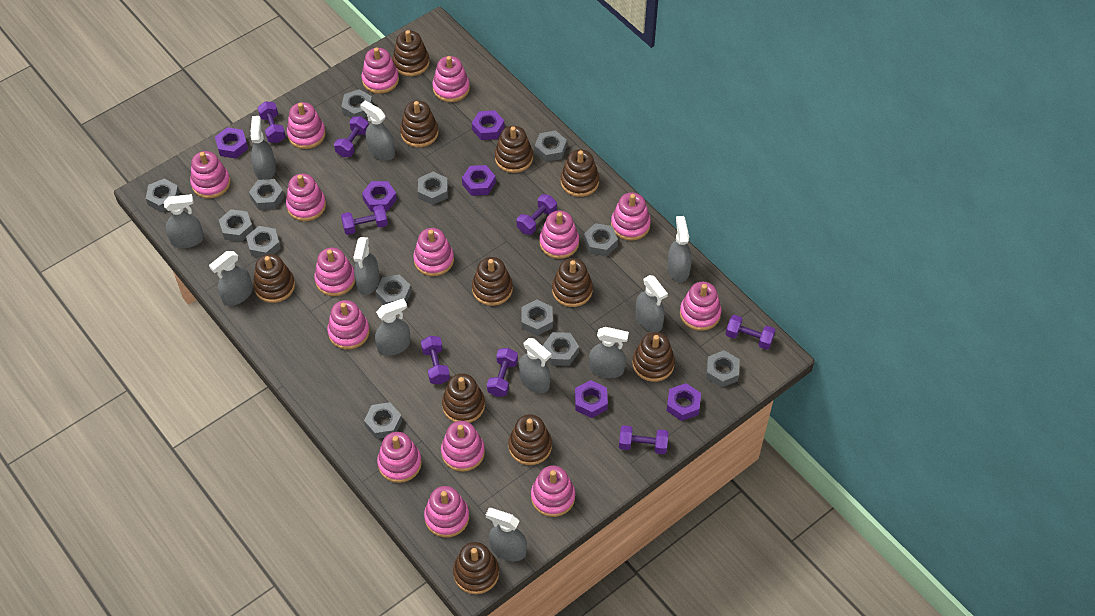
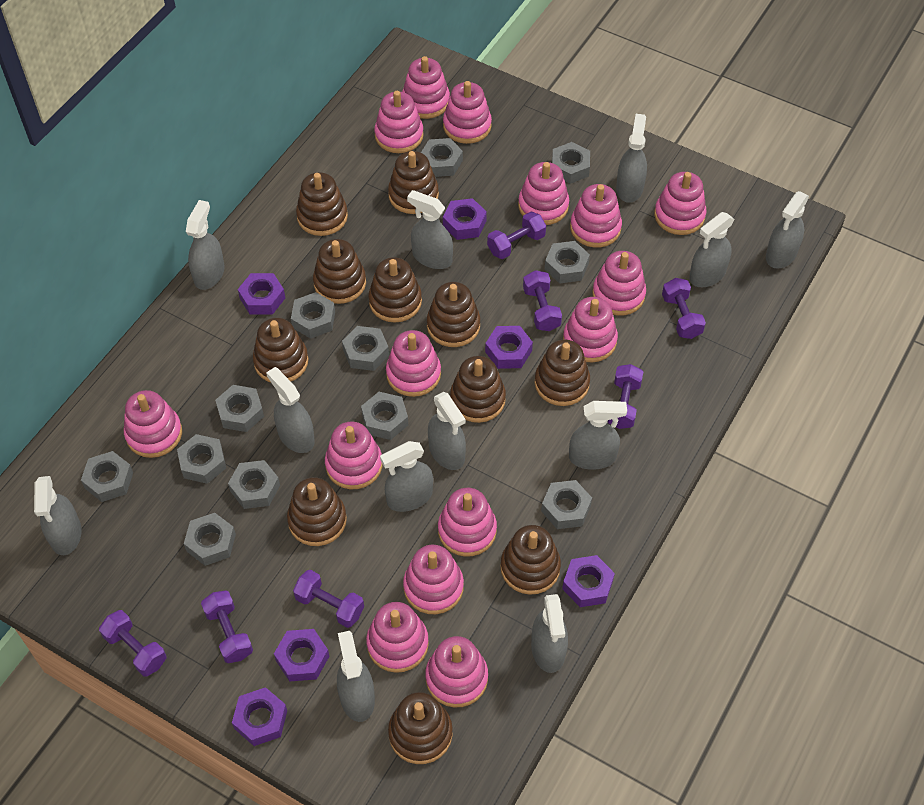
grey nut: [146,179,180,212] [219,209,253,242] [246,226,281,258] [249,179,284,210] [341,89,373,118] [364,402,402,439] [376,274,412,305] [418,172,448,205] [521,300,553,336] [535,130,567,162] [543,332,579,366] [584,223,618,256] [706,350,740,388] = 13 -> [81,451,133,502] [177,434,226,484] [184,513,236,566] [215,385,264,432] [228,460,280,509] [291,292,335,339] [342,326,389,371] [361,392,408,440] [421,138,463,177] [541,480,592,529] [545,241,590,284] [552,142,590,184] = 12
grey spray bottle: [164,194,204,248] [209,251,253,306] [251,116,276,180] [353,237,379,295] [360,101,395,161] [375,298,411,356] [486,508,527,561] [519,338,551,393] [589,327,629,378] [636,275,668,332] [667,216,692,282] = 11 -> [34,476,82,555] [186,200,224,290] [266,367,315,453] [337,631,375,722] [380,441,433,512] [407,190,453,269] [428,392,466,470] [531,594,568,673] [569,401,627,470] [616,114,647,203] [689,212,734,287] [766,191,809,269] = 12
purple dumbbell: [257,101,286,143] [334,116,369,157] [341,205,388,235] [421,336,450,384] [487,348,518,397] [517,194,557,235] [619,425,669,454] [726,315,775,350] = 8 -> [99,610,167,676] [201,591,253,663] [293,570,364,628] [487,212,546,259] [523,270,562,331] [608,364,643,429] [662,278,706,339] = 7

